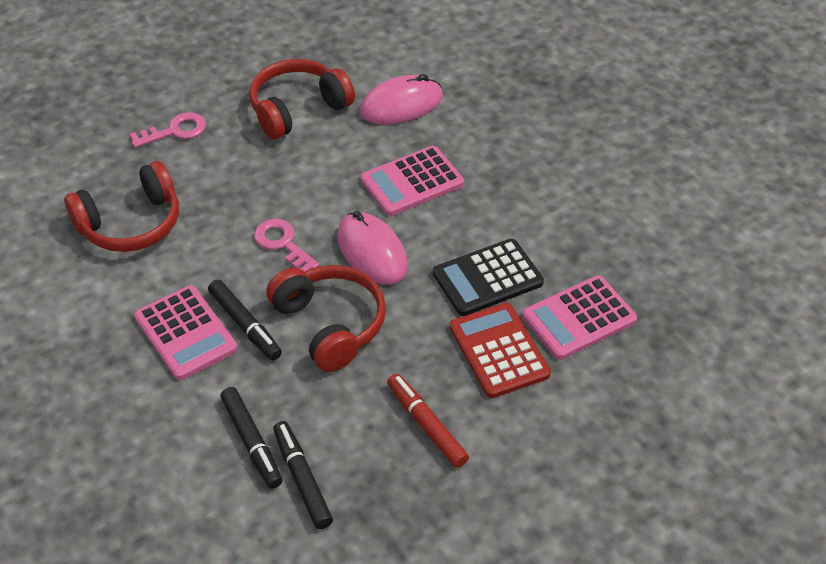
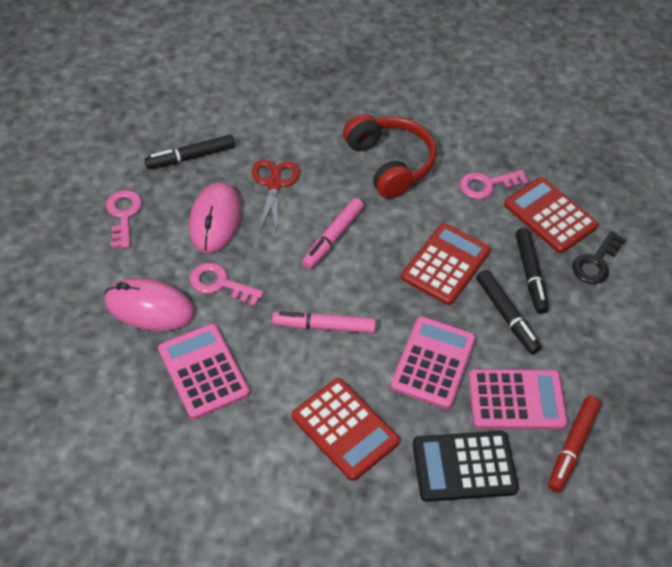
black key: none = 0 -> [572,231,627,284] = 1
pink key: [130,112,206,148] [254,219,319,272] = 2 -> [106,190,142,248] [190,263,264,307] [460,170,529,199] = 3
pink marker: none = 0 -> [272,311,376,333] [302,198,364,269] = 2
red calculator: [449,303,551,398] = 1 -> [292,378,400,481] [401,223,491,305] [504,177,598,253] = 3
red headphones: [64,161,179,252] [249,59,355,139] [266,265,386,372] = 3 -> [343,114,437,199] = 1
red scissors: none = 0 -> [252,159,300,234] = 1

